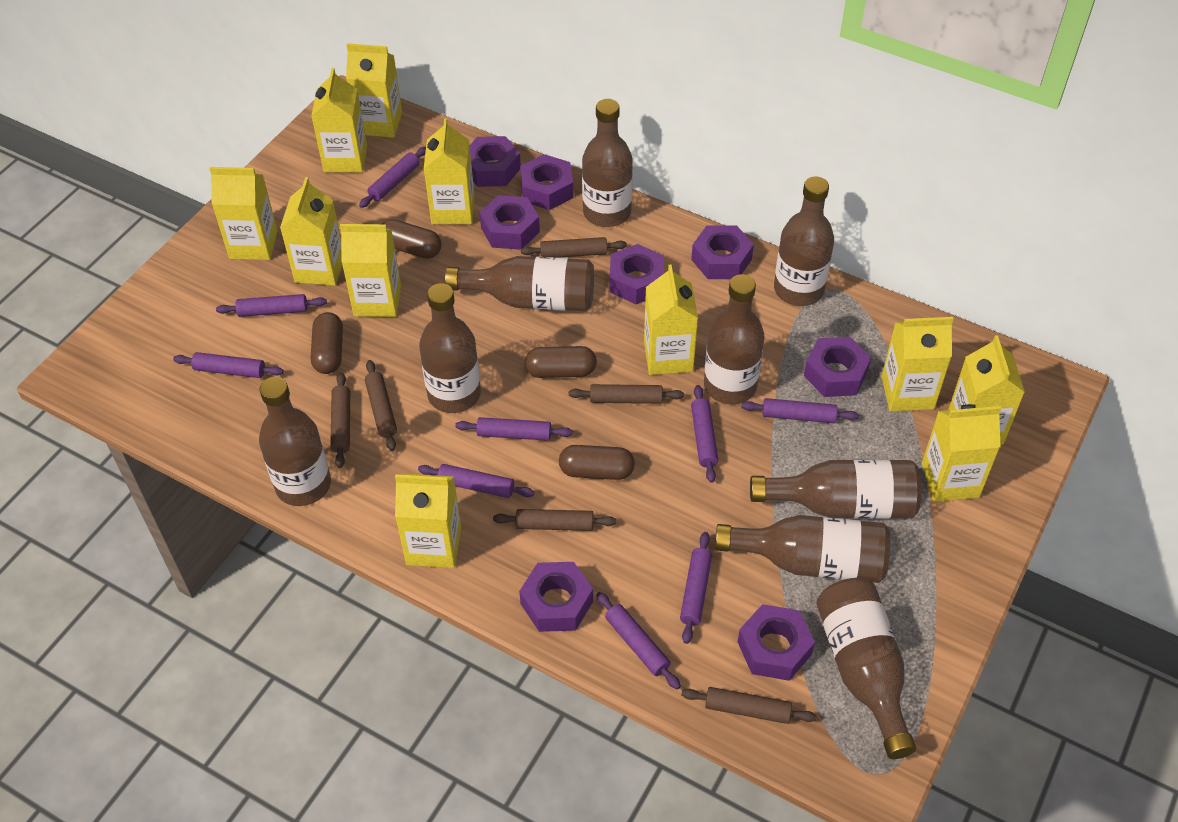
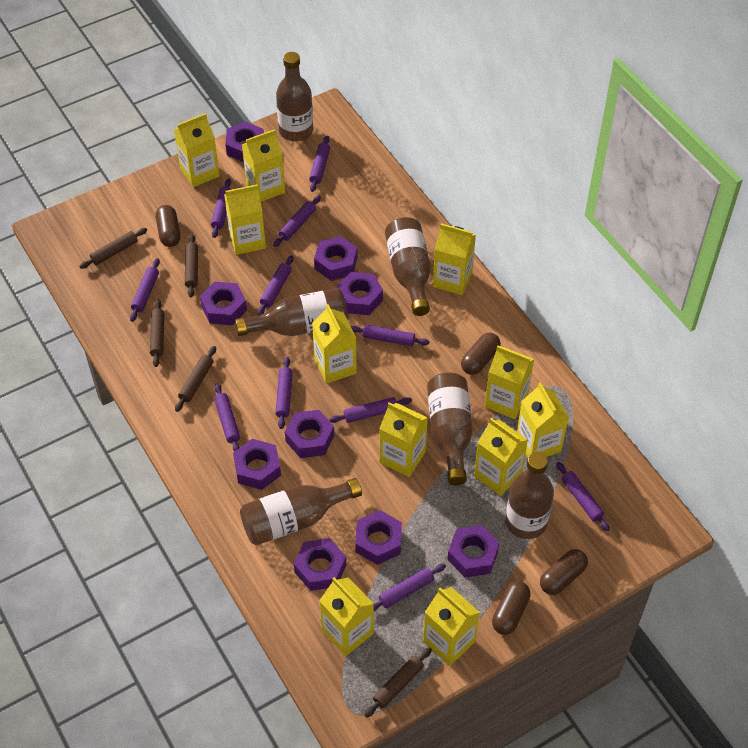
brown bottle: [259,377,331,506] [419,283,481,413] [445,256,594,311] [582,99,633,227] [704,274,765,404] [715,515,890,583] [750,460,921,519] [774,176,834,306] [816,578,916,759] = 9 -> [235,288,348,336] [240,478,362,546] [276,52,313,142] [385,217,431,316] [427,372,473,485] [506,452,554,539] = 6
brown rolling pin: [330,372,350,468] [365,360,397,451] [493,509,616,531] [521,237,627,258] [569,384,684,404] [681,687,816,724] = 6 -> [79,228,147,269] [150,299,164,367] [175,346,216,412] [185,234,198,297] [364,647,432,717] = 5
purple nut: [470,136,521,187] [480,195,540,250] [519,562,593,632] [520,154,574,210] [610,244,664,304] [691,225,754,279] [738,604,815,681] [804,337,871,397] = 8 -> [200,282,247,325] [225,121,264,163] [233,439,281,490] [285,410,334,458] [294,538,346,591] [314,236,357,281] [337,272,383,315] [355,510,402,565] [447,525,500,578] = 9
purple rolling pin: [173,352,284,378] [216,294,327,317] [359,147,426,208] [418,464,534,498] [455,417,573,441] [596,592,681,689] [680,532,712,644] [691,385,718,483] [741,398,859,423] = 9 -> [130,258,160,322] [211,179,231,238] [214,383,240,452] [257,255,294,315] [274,196,321,247] [275,357,293,429] [309,136,330,192] [329,397,412,423] [351,325,429,346] [374,564,446,611] [556,462,610,531] = 11

